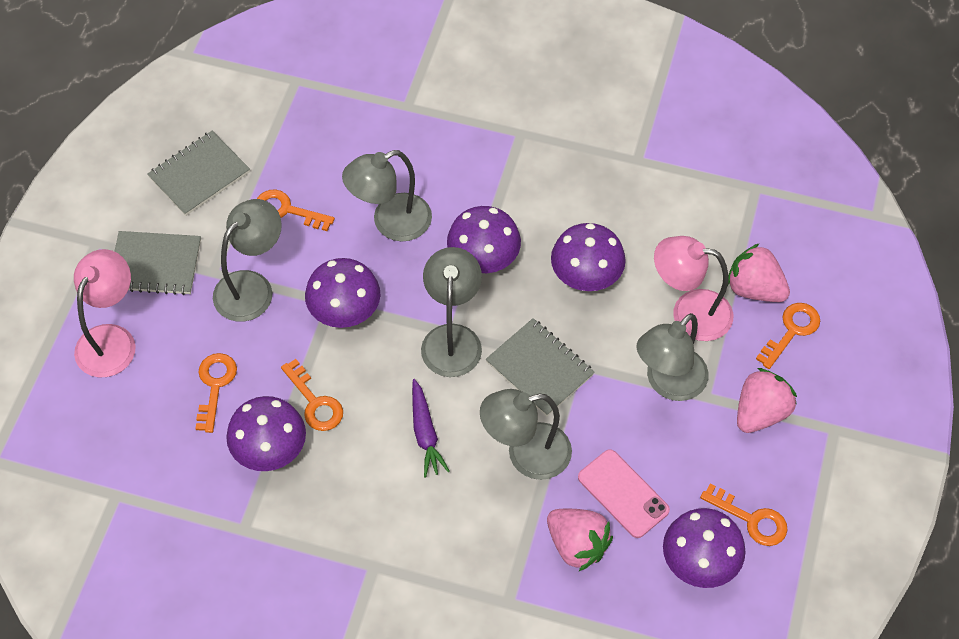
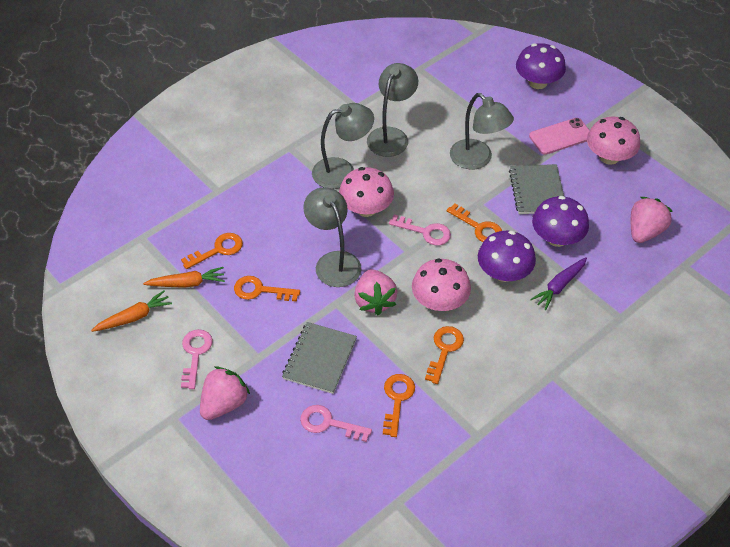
grey lamp: [213,199,282,322] [342,150,432,241] [421,247,482,377] [480,389,572,480] [636,313,709,401] = 5 -> [303,187,362,287] [312,103,374,189] [367,63,418,157] [450,93,514,170] = 4
grey notebook: [114,231,201,295] [147,131,250,216] [486,318,595,416] = 3 -> [282,322,357,394] [509,164,564,214] = 2
orange carrot: none = 0 -> [91,290,172,332] [143,267,225,288] = 2
pink key: none = 0 -> [181,329,213,389] [300,405,372,442] [389,215,451,245] = 3
pink lamp: [74,249,136,377] [654,236,733,341] = 2 -> none = 0
pink mushroom: none = 0 -> [339,167,394,217] [412,258,471,311] [587,117,640,165] = 3
purple mushroom: [226,396,306,471] [305,258,380,328] [447,206,521,273] [551,223,626,291] [663,508,746,588] = 5 -> [478,231,536,282] [516,43,566,89] [532,196,589,247] = 3

